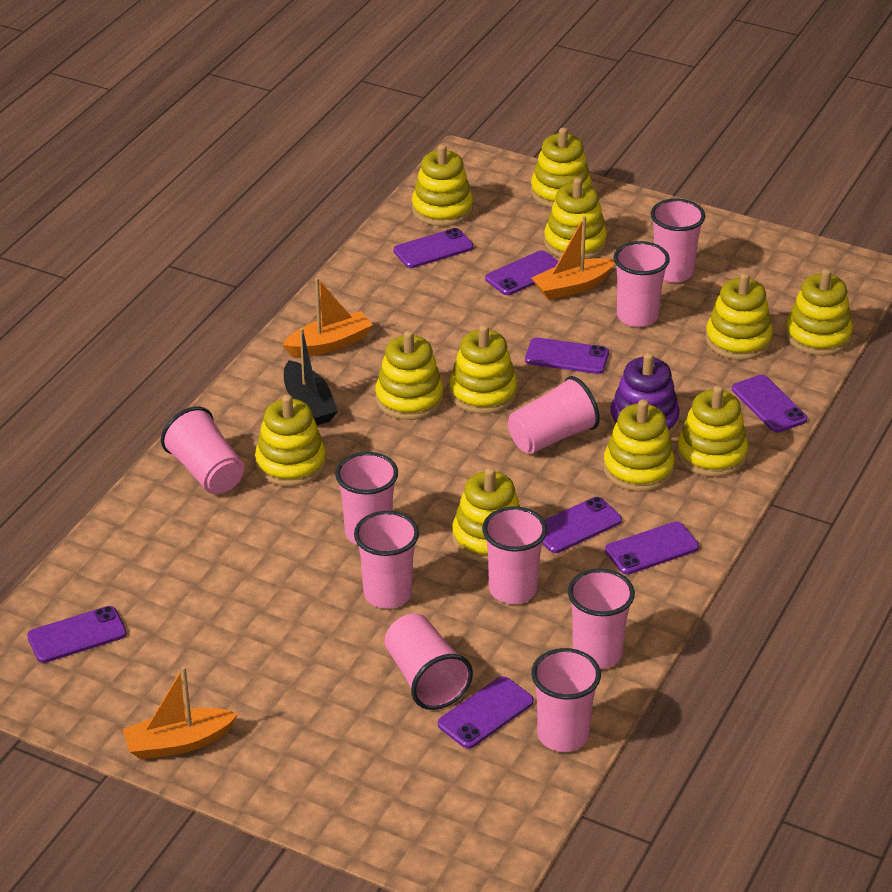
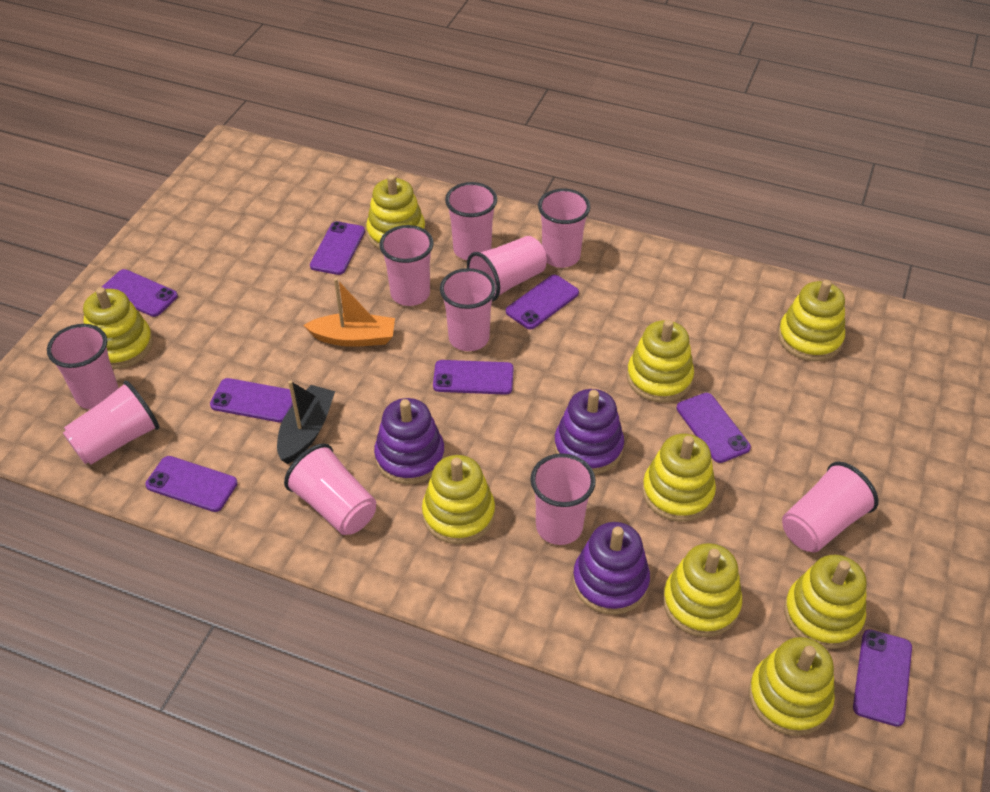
orange boat: [123,666,238,760] [282,278,373,357] [532,216,615,300] = 3 -> [303,278,395,347] = 1
purple stacking toy: [610,352,680,437] = 1 -> [374,398,445,484] [554,389,624,474] [573,522,650,615] = 3
yellow stacking toy: [255,395,326,487] [375,330,444,420] [412,144,473,226] [449,325,517,414] [452,468,520,562] [531,128,592,208] [544,177,607,259] [603,400,675,492] [677,385,748,477] [705,273,773,360] [785,269,853,356] = 11 -> [83,287,153,369] [366,175,425,249] [422,455,495,544] [627,320,694,402] [642,434,716,522] [663,543,742,637] [749,637,835,736] [778,280,845,361] [784,555,867,649] = 9

